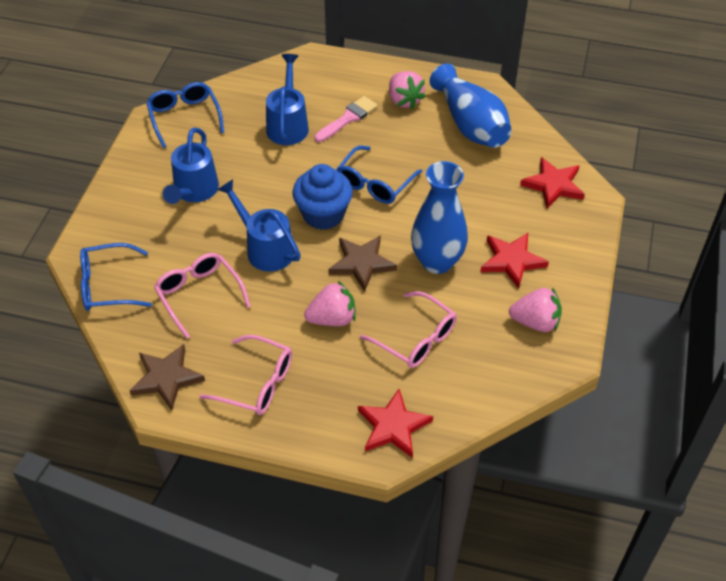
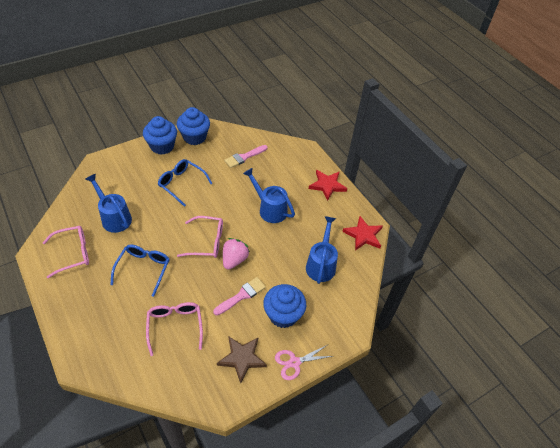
blue cupcake: [292,164,353,230] = 1 -> [143,116,177,155] [177,107,210,145] [263,284,306,328] = 3
blue glasses: [80,243,152,311] [146,82,224,148] [336,146,422,204] = 3 -> [110,245,169,297] [158,159,213,207] = 2
blue vase: [411,161,468,274] [430,63,512,148] = 2 -> none = 0
brown star: [130,344,205,410] [329,235,397,292] = 2 -> [217,336,267,383] = 1
pink brush: [314,96,378,142] = 1 -> [213,277,266,315] [224,145,268,168] = 2
pink scissors: none = 0 -> [275,345,332,380] = 1
pink strawberry: [304,281,356,326] [389,71,426,109] [509,287,562,332] = 3 -> [223,238,250,270] = 1
red star: [358,389,433,458] [481,233,549,289] [520,157,585,208] = 3 -> [309,170,347,201] [342,216,383,250] = 2

